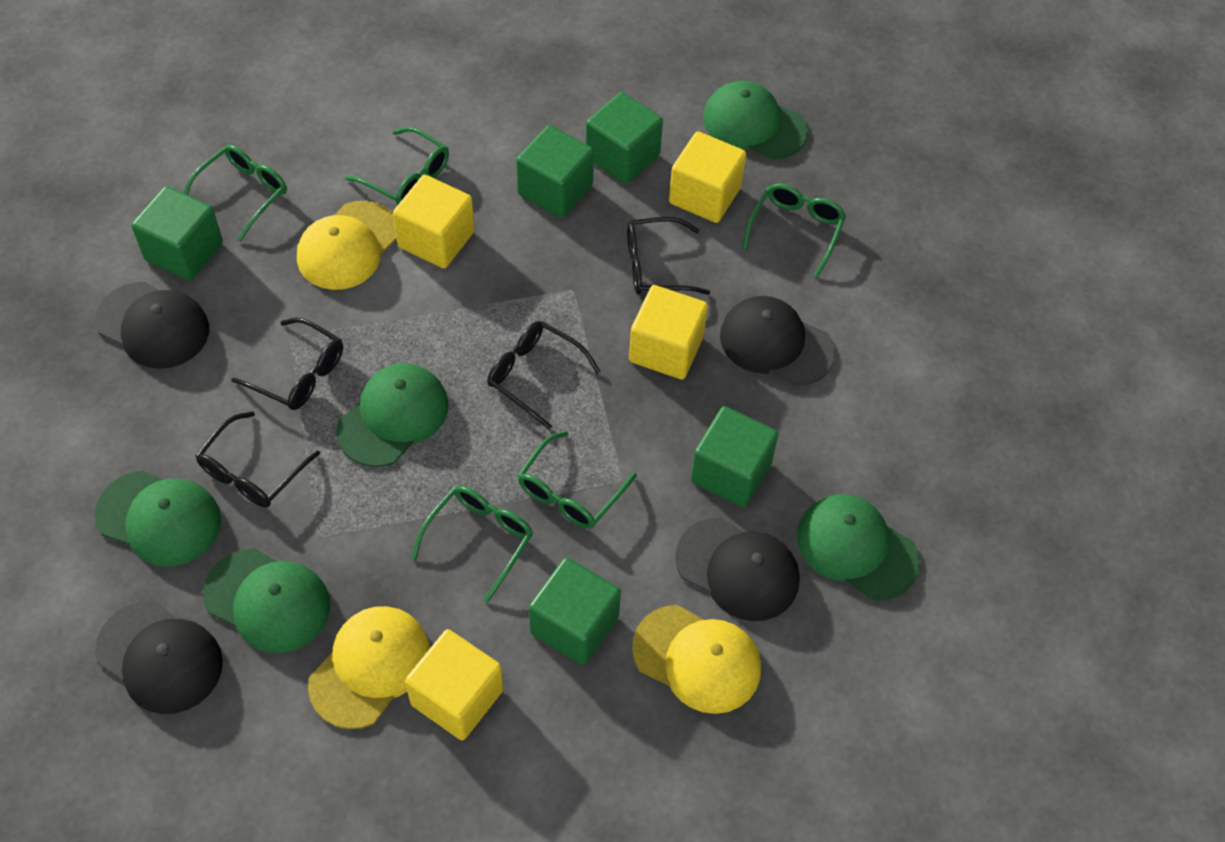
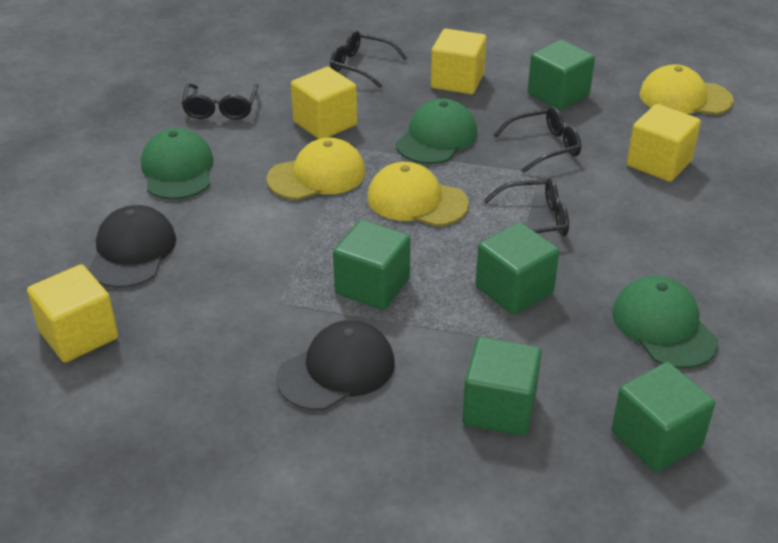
black cap: [95,282,209,369] [95,601,223,714] [675,518,800,621] [720,296,835,386] = 4 -> [88,205,176,288] [276,320,395,411] = 2
green cap: [95,470,221,566] [203,548,330,653] [336,363,448,467] [703,81,808,159] [797,494,920,600] = 5 -> [141,128,214,200] [396,99,477,164] [612,276,718,369] = 3
green glasses: [184,145,287,242] [345,127,449,205] [411,486,533,603] [518,431,637,529] [742,183,846,277] = 5 -> none = 0

